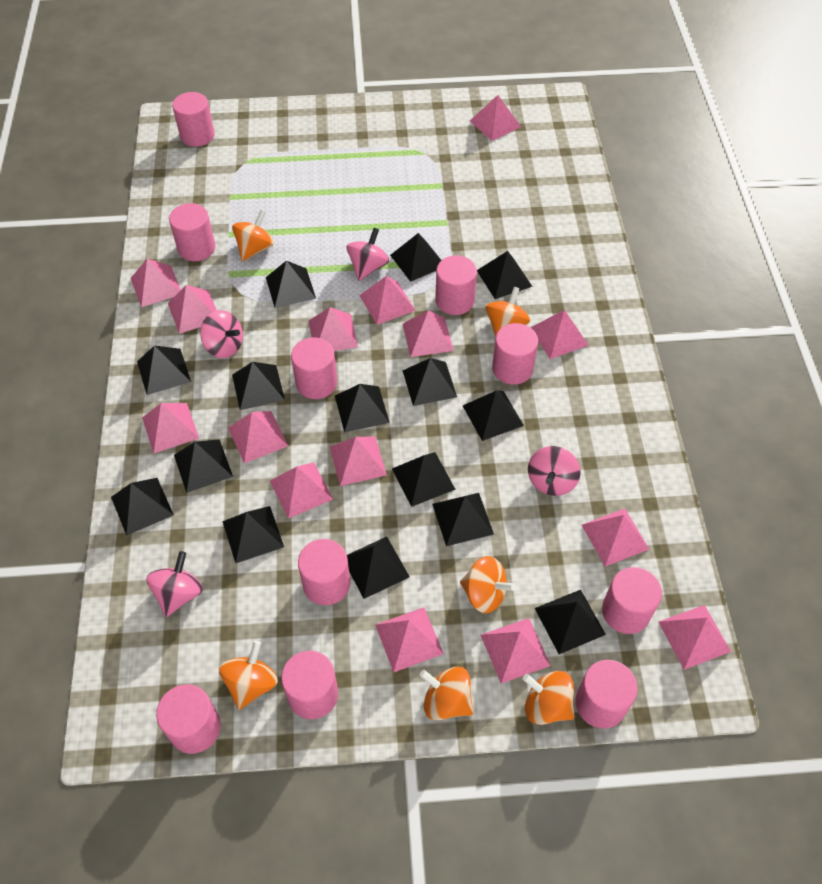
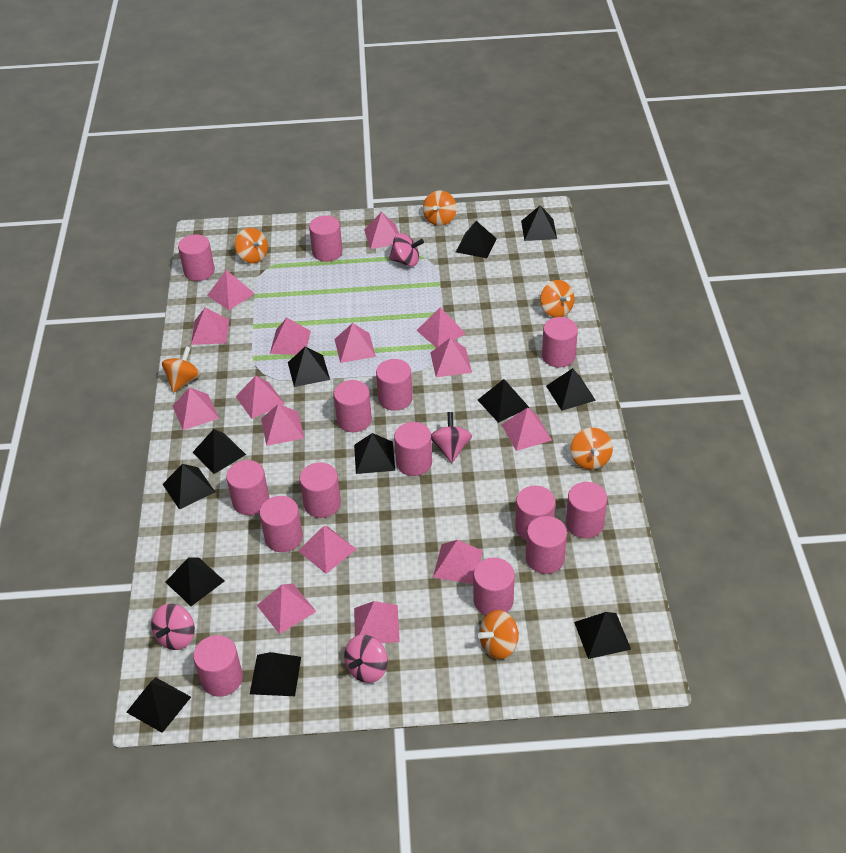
black pyramid: [111,478,174,536] [137,345,191,395] [174,440,233,493] [222,506,284,563] [232,362,285,410] [266,260,316,308] [335,384,390,432] [347,537,410,599] [390,233,442,282] [392,452,456,507] [402,358,457,406] [432,493,494,546] [463,390,524,441] [477,251,533,299] [535,590,606,654] = 15 -> [126,677,191,733] [163,464,215,510] [165,557,224,606] [192,429,246,474] [250,652,301,696] [288,346,330,387] [354,433,395,474] [456,221,497,258] [478,379,530,423] [521,205,557,241] [546,368,596,411] [574,612,631,659] = 12
pink cylinder: [156,684,221,754] [169,203,215,261] [172,92,215,147] [281,651,338,719] [291,337,337,399] [298,539,350,605] [435,255,477,315] [492,323,538,385] [576,660,638,729] [602,567,662,634] = 10 -> [178,234,215,281] [193,635,243,697] [226,460,269,515] [259,496,303,552] [300,462,341,518] [309,216,343,262] [334,380,372,432] [376,359,413,411] [394,422,432,476] [473,558,515,615] [515,486,555,540] [526,516,567,574] [542,317,578,367] [566,482,607,538] = 14

